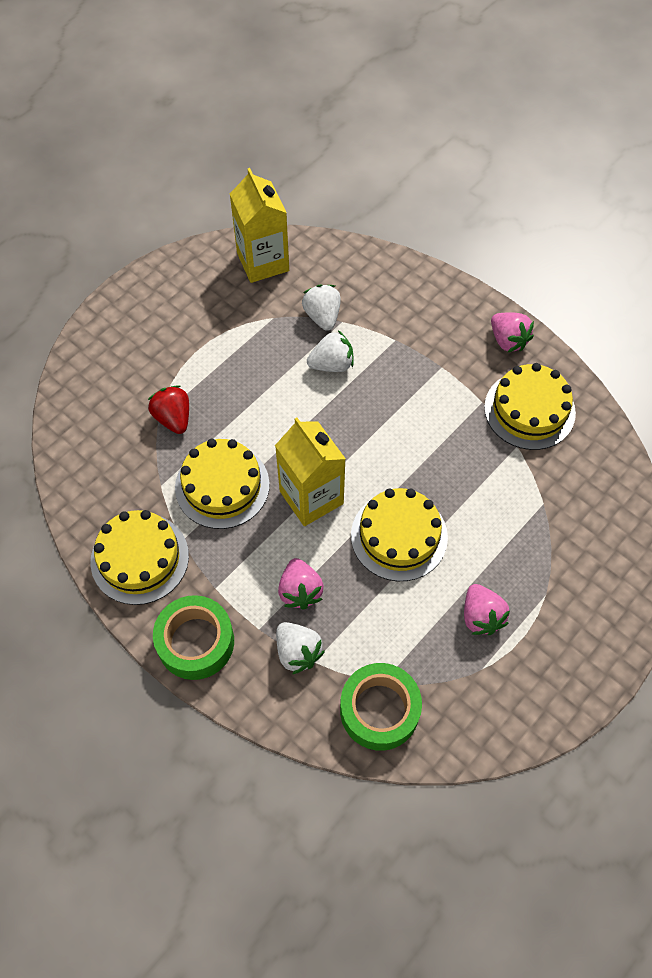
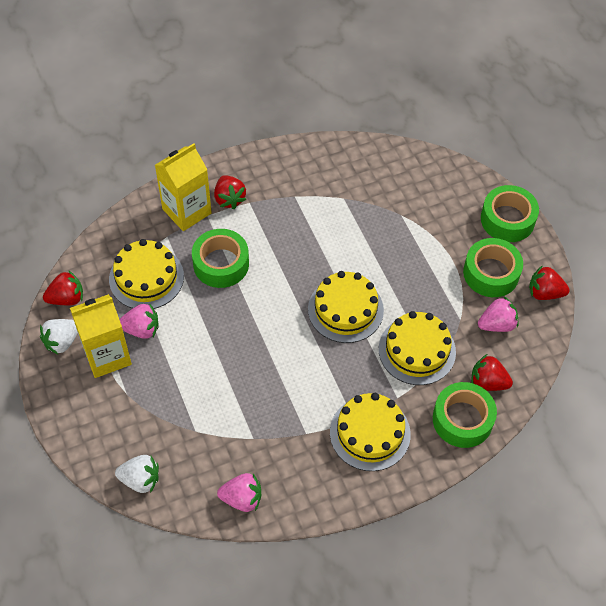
green tape: [153,595,234,680] [340,663,422,751] = 2 -> [192,229,249,288] [433,382,497,448] [463,238,523,297] [481,185,539,242] = 4
red strawberry: [148,385,189,434] = 1 -> [43,270,83,305] [214,175,247,209] [471,354,513,391] [529,265,570,300] = 4
white strawberry: [276,622,325,674] [302,284,341,331] [307,330,353,372] = 3 -> [40,319,78,355] [115,455,159,493] = 2

